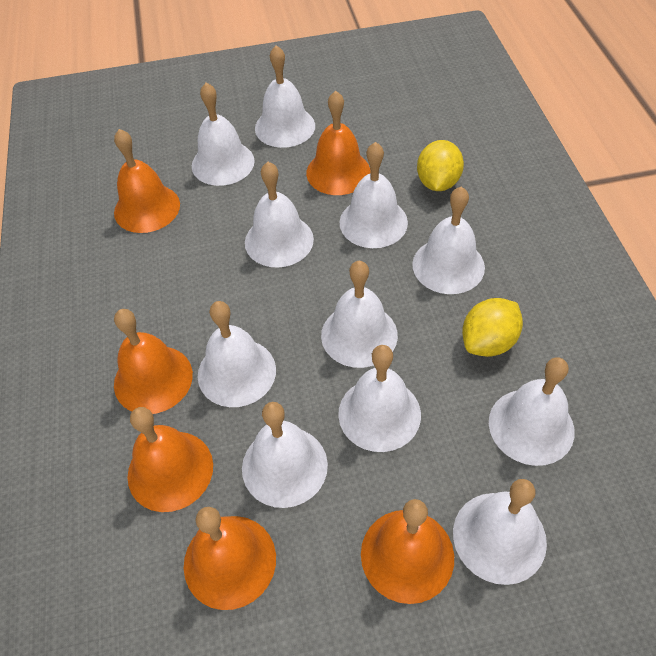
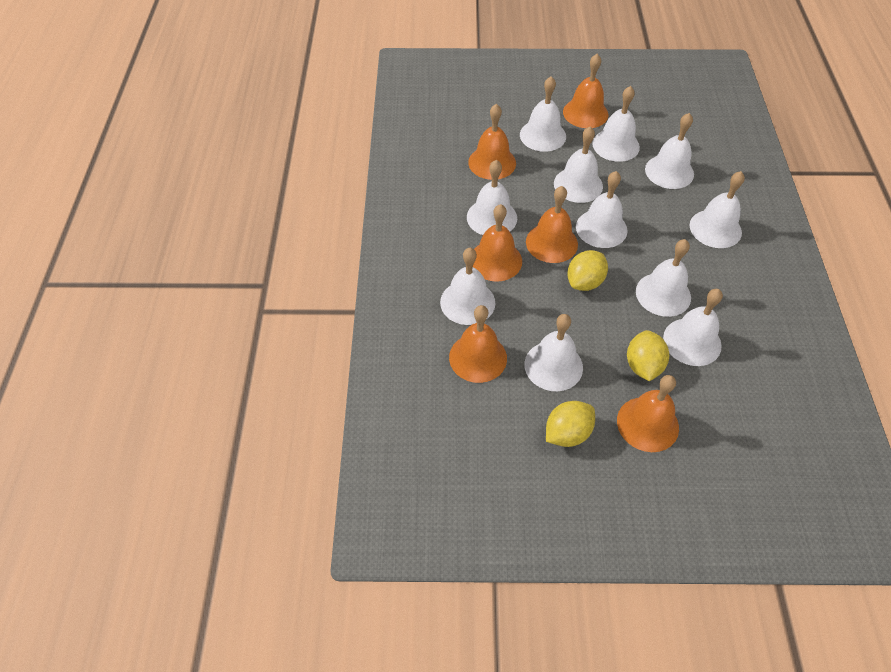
yellow lemon: [417,140,464,191] [462,298,523,357] = 2 -> [546,401,595,447] [567,250,608,291] [627,330,669,381] = 3

